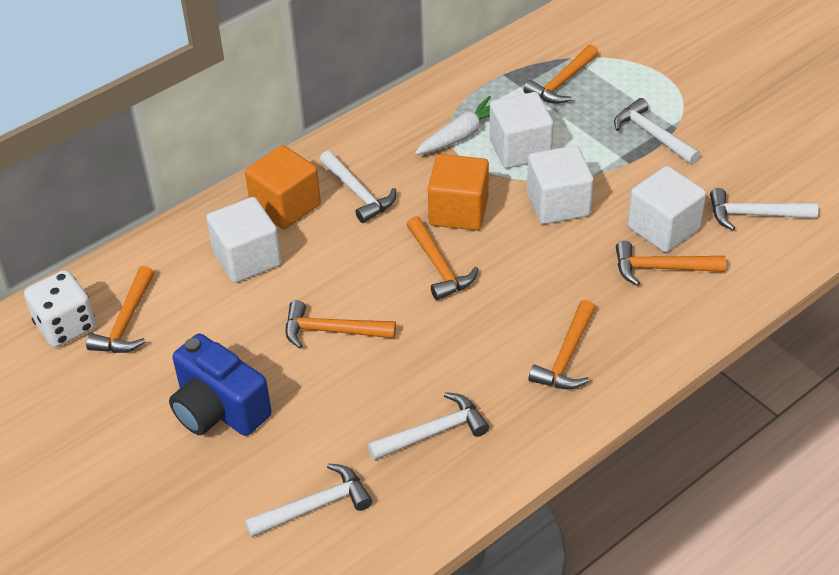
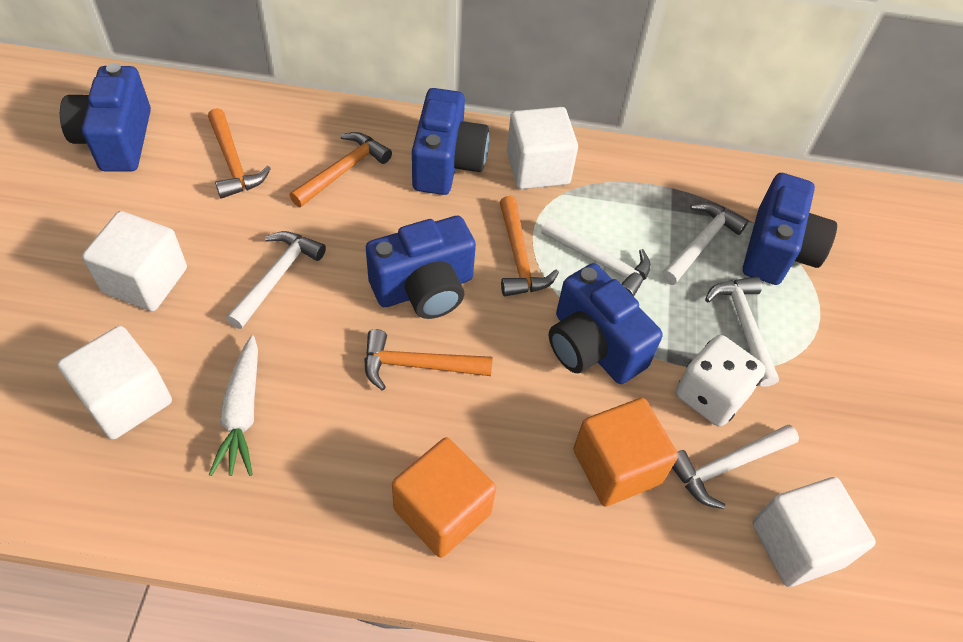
blue camera: [169,333,272,436] = 1 -> [60,63,151,172] [366,216,476,319] [412,88,489,195] [549,263,663,384] [743,173,837,285] = 5
orange hammer: [86,266,154,353] [286,300,396,349] [406,216,478,300] [524,44,599,104] [529,300,595,389] [616,241,726,286] = 6 -> [208,108,271,199] [289,132,392,207] [364,329,492,391] [500,196,559,296] = 4

